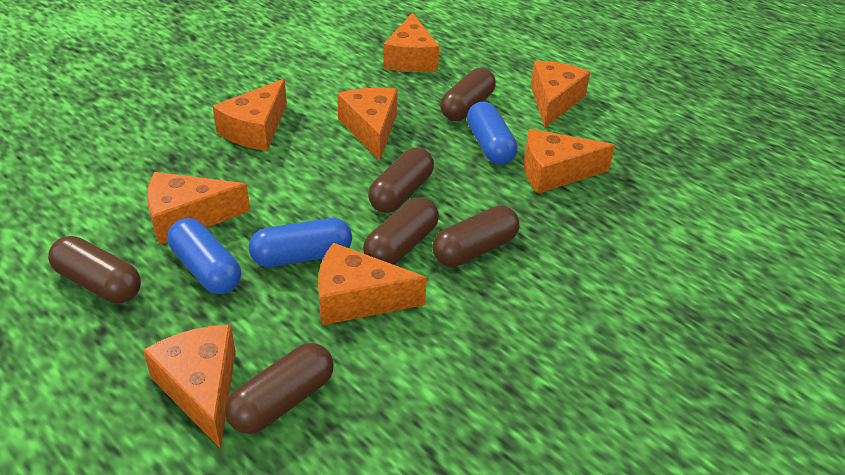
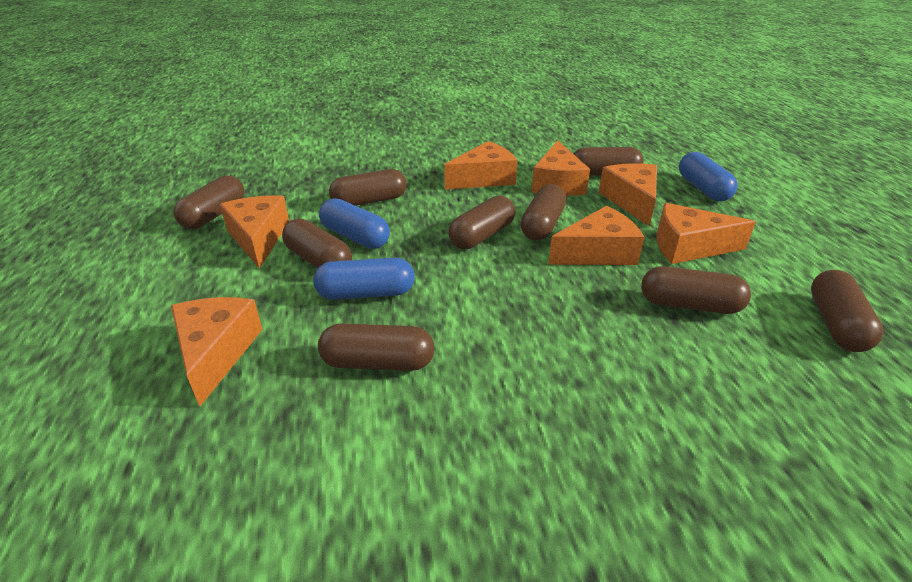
brown capsule: [48,236,141,303] [225,343,334,434] [363,197,439,265] [368,147,434,213] [432,206,520,267] [440,68,496,121] = 6 -> [174,175,245,229] [282,218,352,268] [318,323,434,371] [329,169,407,206] [448,196,515,249] [520,184,566,240] [573,147,643,176] [641,266,751,314] [811,270,883,352] = 9
orange cheese: [143,324,236,449] [147,172,250,245] [213,79,287,151] [318,243,427,325] [337,87,398,161] [383,12,439,72] [524,129,615,194] [530,61,590,128] = 8 -> [171,297,263,406] [220,195,289,268] [444,141,518,190] [532,140,590,196] [548,206,644,265] [599,163,657,226] [656,203,756,264] = 7

